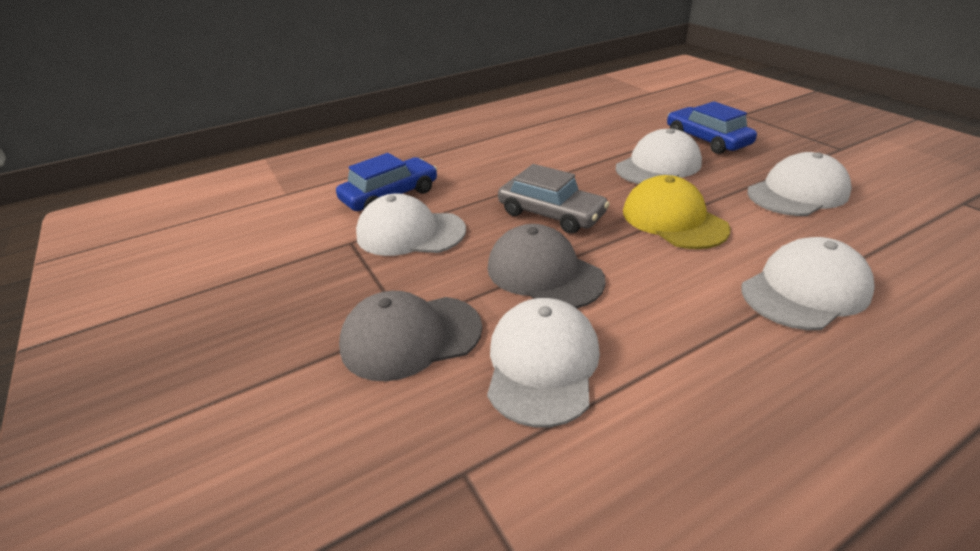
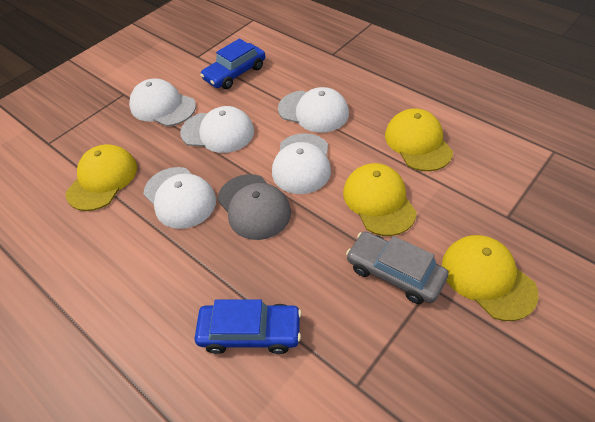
grey cap: [339,291,482,381] [488,224,605,308] = 2 -> [217,174,291,240] = 1
yellow cap: [623,175,730,249] = 1 -> [66,144,137,211] [343,163,417,236] [385,109,453,171] [442,235,538,321] = 4

